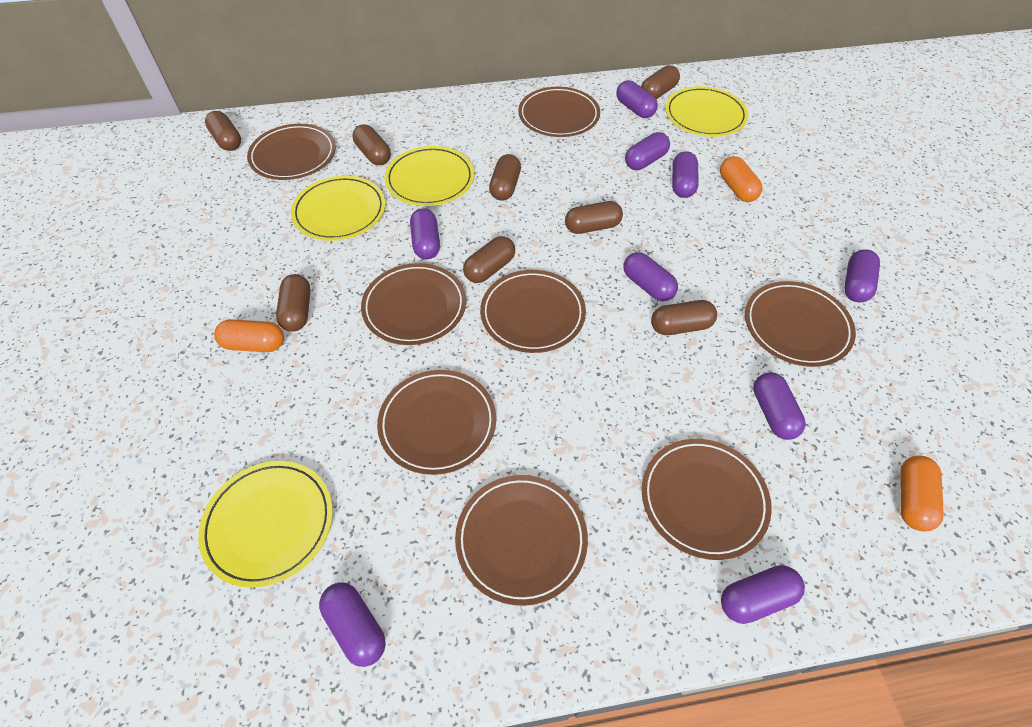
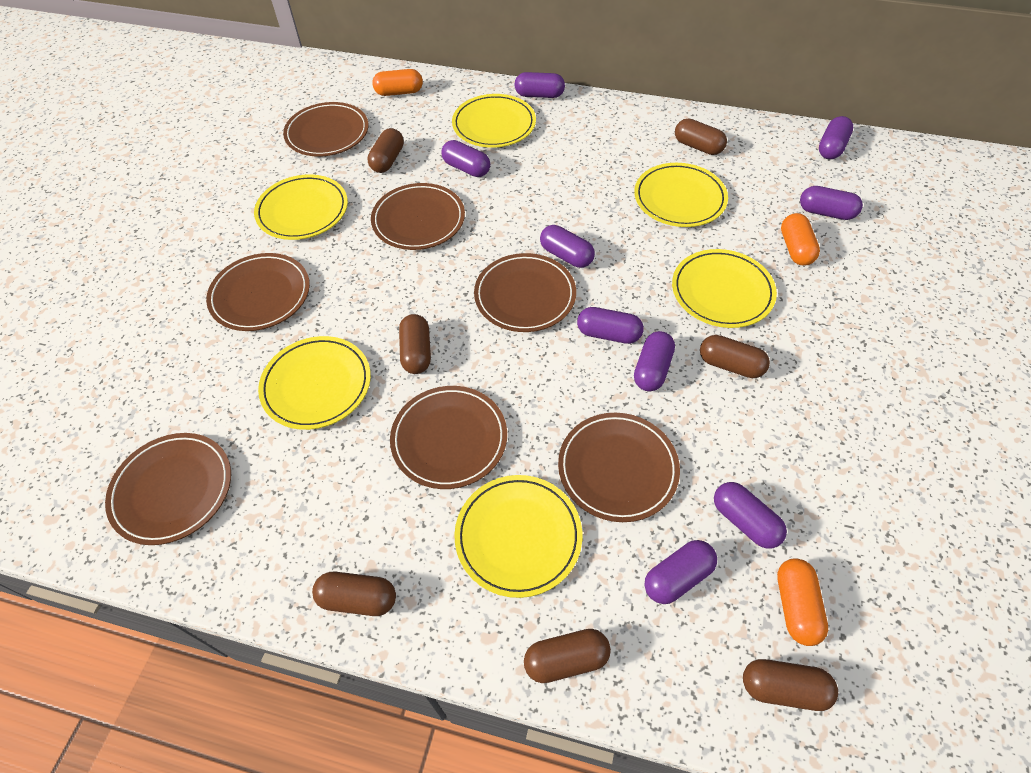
brown capsule: [205,111,241,151] [276,274,311,332] [353,124,391,165] [463,236,515,283] [489,154,521,201] [565,201,623,234] [641,65,680,99] [651,300,717,335] = 8 -> [312,572,396,616] [367,128,404,173] [399,314,431,374] [524,629,611,683] [675,118,727,155] [700,335,770,378] [743,659,838,711] = 7
brown plate: [247,124,336,180] [361,263,466,345] [377,370,496,475] [455,475,588,606] [480,270,586,353] [518,87,600,137] [642,439,772,560] [745,281,856,367] = 8 -> [105,433,231,545] [206,253,310,331] [283,102,368,156] [371,183,465,250] [390,386,507,489] [474,253,576,332] [558,413,680,522] = 7
yellow plate: [198,461,333,588] [291,176,385,241] [384,146,474,206] [665,86,748,137] = 4 -> [254,174,348,240] [258,336,371,430] [452,94,536,148] [454,475,582,598] [634,163,728,227] [672,249,777,328] = 6

